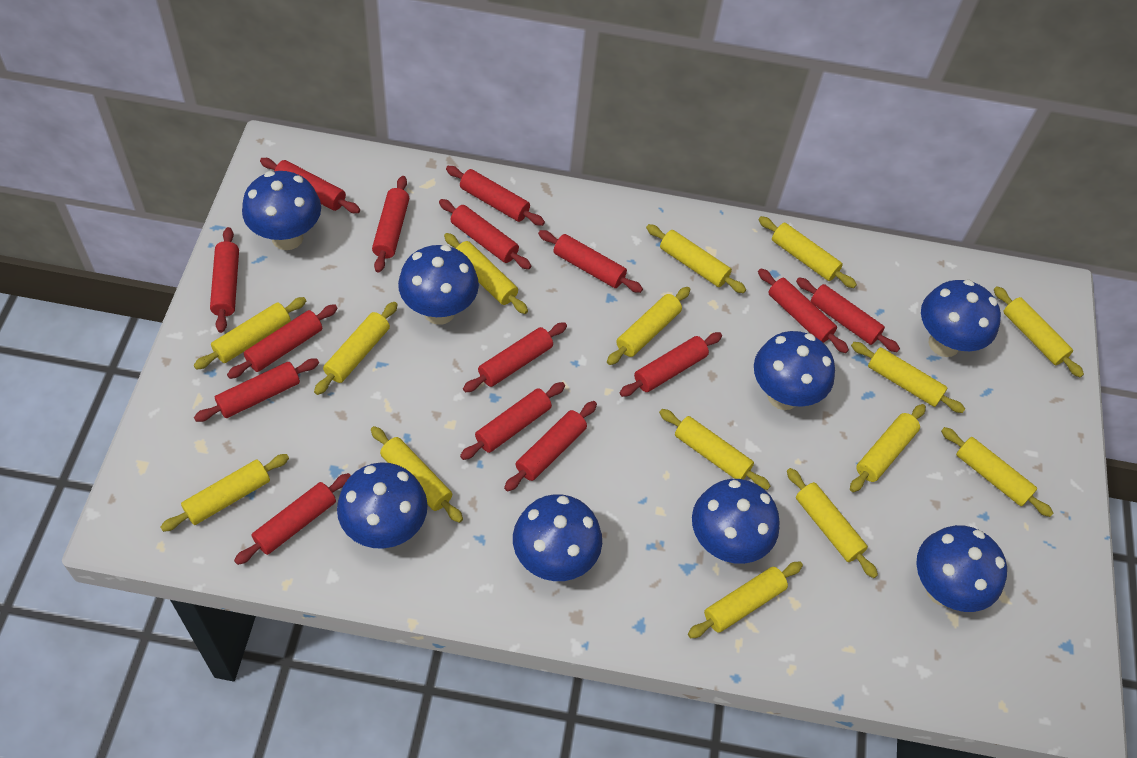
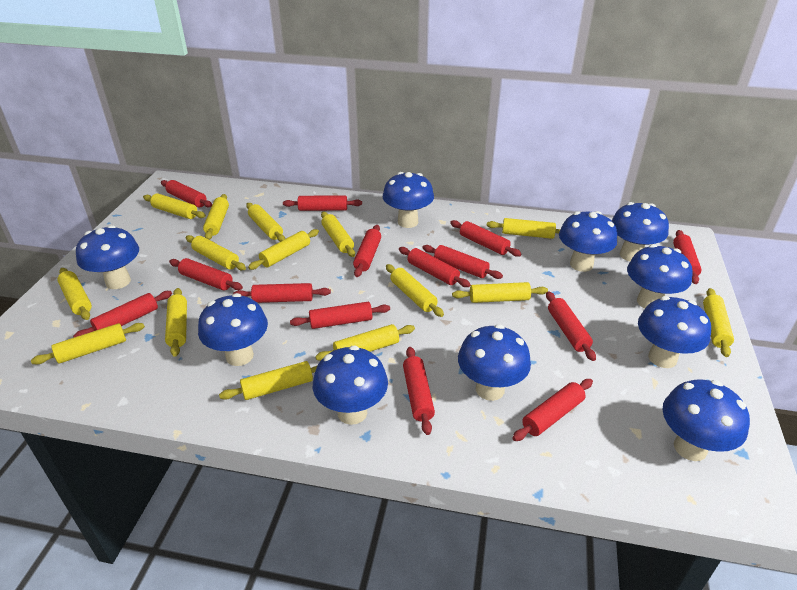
blue mushroom: [242,171,321,250] [337,462,428,549] [398,245,479,325] [513,494,602,581] [692,479,780,564] [754,331,835,410] [916,525,1007,612] [921,280,1001,357] = 8 -> [76,225,139,289] [198,293,268,366] [313,345,388,425] [383,172,434,228] [458,324,531,401] [559,211,617,272] [612,202,669,261] [627,244,693,308] [638,296,711,368] [662,379,750,461] = 10
red rolling pin: [194,359,319,422] [210,227,239,333] [227,304,337,379] [234,473,351,565] [260,158,360,213] [372,176,409,273] [439,199,531,269] [446,166,545,226] [460,382,565,460] [463,322,567,392] [504,401,597,491] [538,230,643,293] [620,332,722,397] [758,269,849,353] [796,277,900,352] = 15 -> [73,291,172,337] [161,180,212,208] [169,258,243,290] [233,283,331,303] [283,195,362,211] [290,302,390,329] [353,225,381,277] [399,247,471,287] [403,347,435,435] [422,245,503,279] [450,220,522,257] [513,379,593,441] [546,291,596,361] [673,230,701,284] = 14

